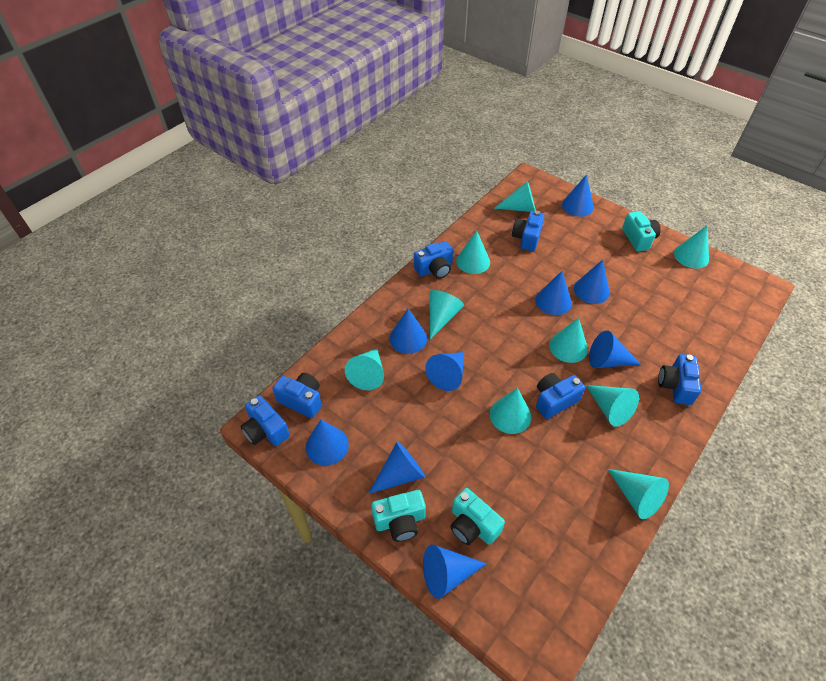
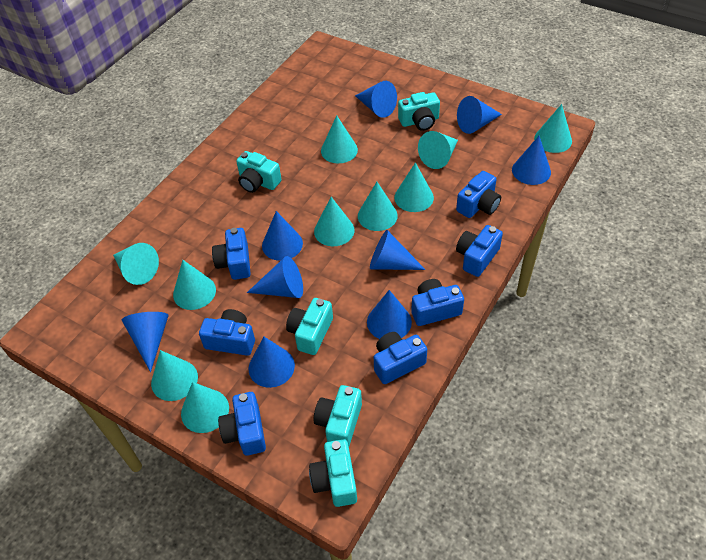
blue camera: [240,395,290,446] [272,373,322,418] [414,241,453,279] [512,211,545,251] [536,373,585,419] [658,354,701,405] = 6 -> [199,309,255,356] [212,228,251,280] [218,392,266,456] [374,332,427,384] [411,279,464,326] [456,171,501,218] [456,225,503,277] = 7
turquoise camera: [371,490,426,542] [450,488,505,545] [622,211,661,252] = 3 -> [236,151,282,193] [286,298,333,355] [309,439,357,507] [313,385,362,446] [398,92,440,131] = 5
turquoise cone: [345,349,384,390] [429,290,464,339] [456,231,490,274] [490,388,531,434] [494,181,536,212] [549,318,588,363] [586,385,639,427] [608,469,669,519] [674,225,709,269] = 9 -> [113,243,159,285] [151,350,198,401] [173,260,216,310] [181,382,229,433] [314,197,355,246] [321,115,358,163] [358,182,398,231] [394,163,434,212] [418,131,458,169] [534,104,572,153] = 10

